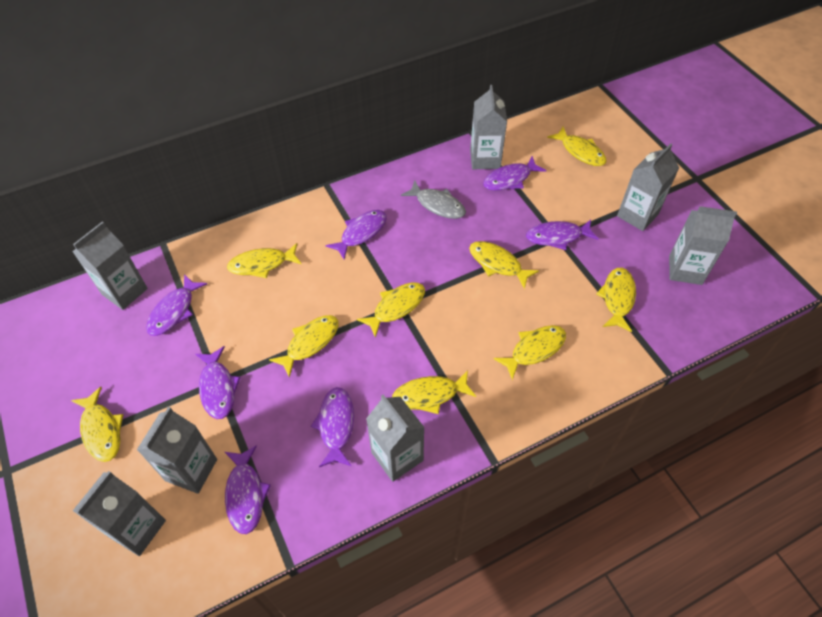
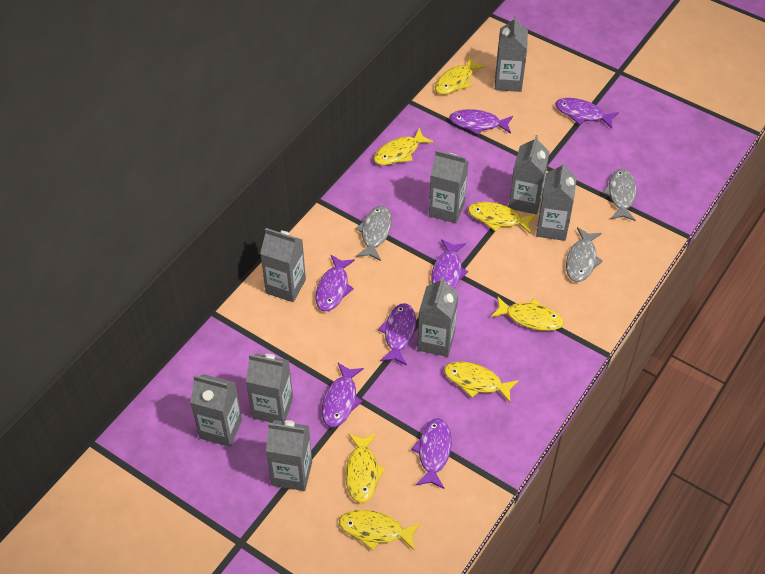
grey carton: [73,221,148,310] [73,471,166,556] [137,407,217,494] [366,395,425,482] [470,85,507,169] [617,143,679,231] [669,206,737,285] = 7 -> [190,374,242,447] [246,353,293,423] [260,228,306,302] [266,420,312,491] [417,276,458,357] [429,150,469,223] [495,15,528,92] [509,135,550,215] [536,161,577,241] = 9
grey fish: [401,181,466,219] = 1 -> [356,206,392,261] [566,227,603,282] [603,169,637,221] = 3
yellow fish: [71,387,123,462] [227,243,301,278] [269,315,338,378] [357,283,425,338] [392,370,476,414] [469,241,539,289] [494,325,566,380] [547,127,607,166] [596,268,636,332] = 9 -> [339,510,420,551] [345,434,385,503] [374,128,434,165] [435,56,486,94] [444,361,519,402] [468,202,536,233] [491,296,564,331] = 7

